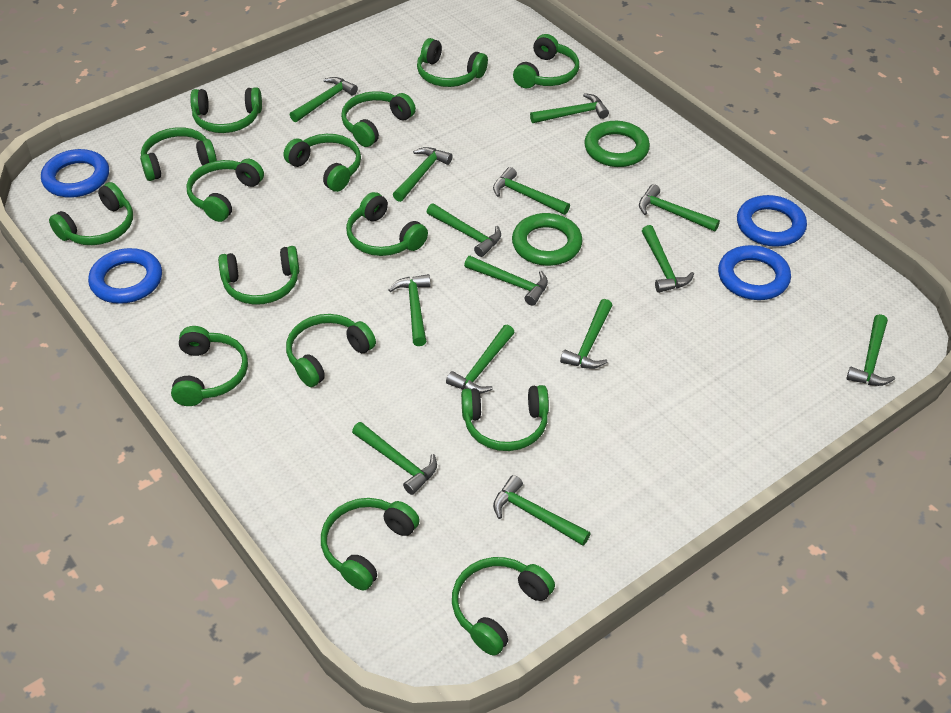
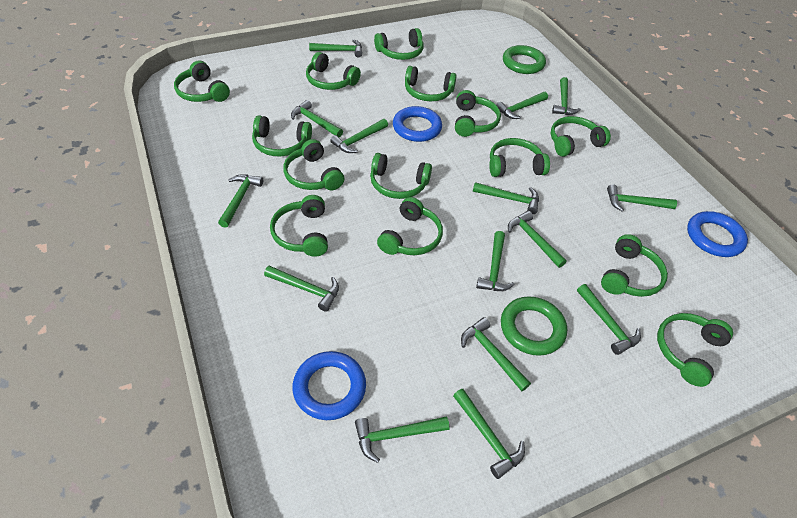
blue ring: [41,149,109,198] [88,248,162,304] [718,245,791,300] [737,195,807,247] = 4 -> [292,351,366,420] [393,106,442,142] [687,211,748,257] = 3
green hammer: [290,77,358,122] [352,422,437,495] [389,274,431,346] [393,147,453,202] [427,203,501,257] [446,325,515,394] [464,256,548,306] [493,167,570,215] [493,475,591,546] [530,93,609,123] [560,299,613,369] [639,184,720,232] [642,225,694,293] [846,314,895,386] = 14 -> [218,174,263,228] [264,266,339,312] [291,100,343,137] [309,39,362,57] [330,119,388,153] [355,416,450,463] [453,389,525,479] [461,317,531,391] [473,182,539,214] [476,231,514,291] [496,92,548,119] [508,211,567,268] [552,77,581,115] [577,284,641,355] [607,184,677,211] = 15
green headphones: [49,182,133,245] [140,127,217,181] [171,326,248,406] [186,159,264,222] [190,87,262,133] [218,246,299,305] [284,134,361,192] [286,314,376,387] [321,498,420,590] [341,91,416,147] [346,192,428,256] [417,38,488,87] [452,557,555,656] [461,385,549,451] [513,34,579,88] = 15 -> [174,60,230,102] [252,115,312,157] [270,195,328,257] [283,139,344,190] [306,52,361,90] [370,153,432,199] [374,28,424,60] [377,197,443,255] [405,66,456,101] [455,90,501,137] [489,138,550,177] [550,116,611,157] [601,234,668,297] [657,313,733,387] = 14

